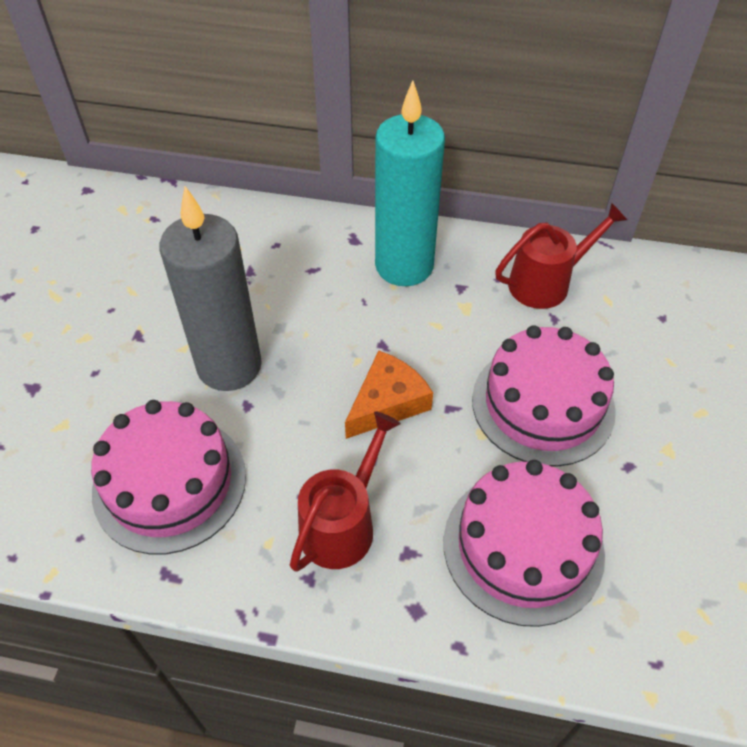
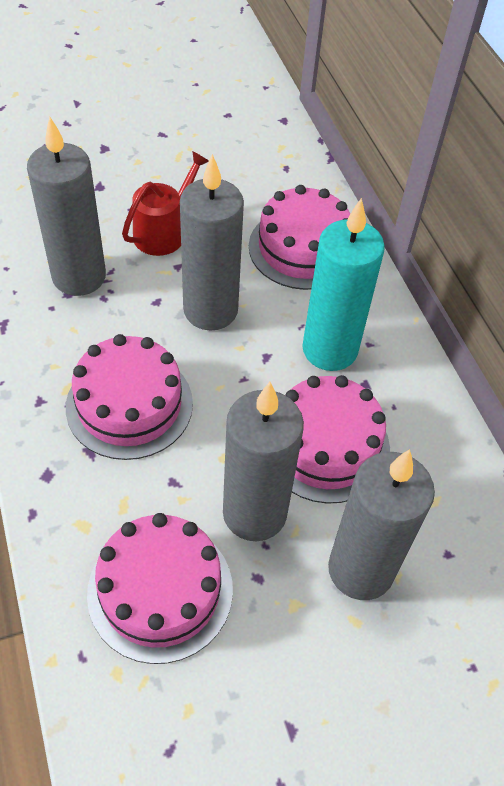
grey candle: [159,186,262,391] = 1 -> [27,117,106,296] [180,154,244,331] [223,382,304,541] [328,449,435,600] = 4
orange cheese: [345,350,433,439] = 1 -> none = 0
pink cake: [91,400,246,554] [444,460,605,627] [472,325,616,467] = 3 -> [66,334,193,460] [87,513,233,664] [249,185,350,290] [285,375,390,504] = 4
red watering can: [290,411,401,572] [495,203,627,309] = 2 -> [122,151,209,256] = 1

